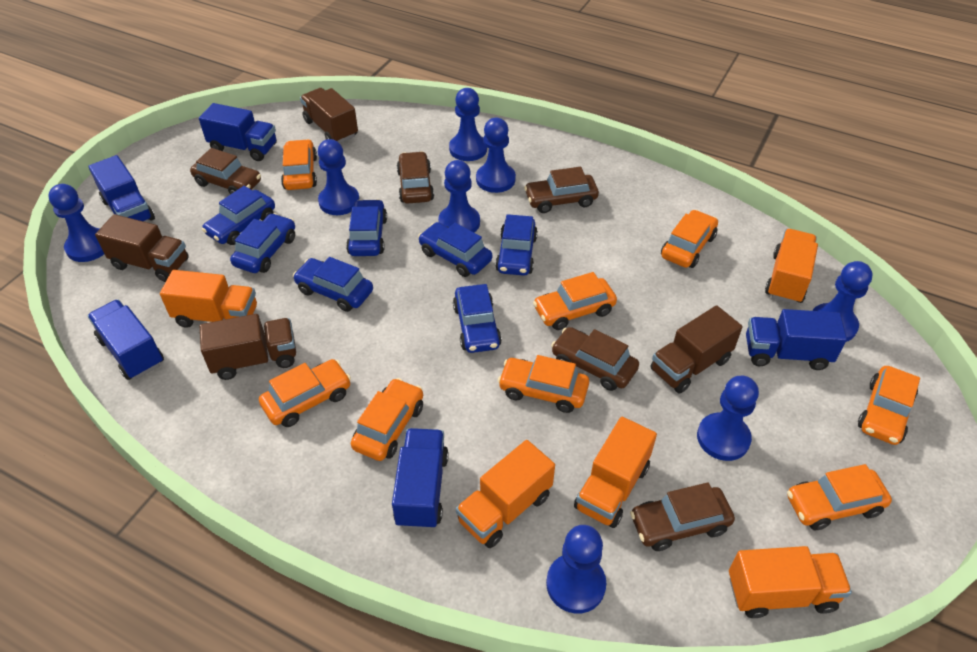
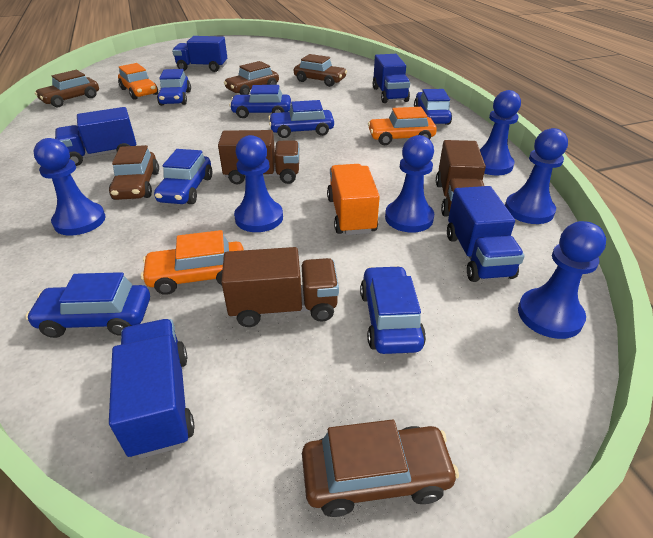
blue pawn: [48,184,104,262] [318,139,360,215] [438,160,480,233] [449,88,487,161] [476,118,516,193] [546,525,606,614] [697,376,759,461] [812,261,873,342] = 8 -> [34,138,106,235] [234,135,283,232] [385,135,434,233] [480,90,521,175] [505,128,568,224] [518,221,606,339] = 6
brown truck: [95,214,189,282] [200,314,296,380] [300,88,358,143] [650,305,742,393] = 4 -> [218,130,299,185] [221,247,339,327] [436,140,486,216] = 3
orange car: [259,359,351,427] [281,139,317,190] [351,378,423,461] [498,355,589,413] [533,272,617,330] [661,210,718,268] [787,464,892,531] [858,366,920,445] = 8 -> [118,63,158,100] [141,230,244,295] [368,107,437,145] = 3
orange truck: [160,270,257,328] [456,440,555,548] [574,417,657,528] [729,546,852,618] [765,229,818,304] = 5 -> [327,164,380,235] = 1

